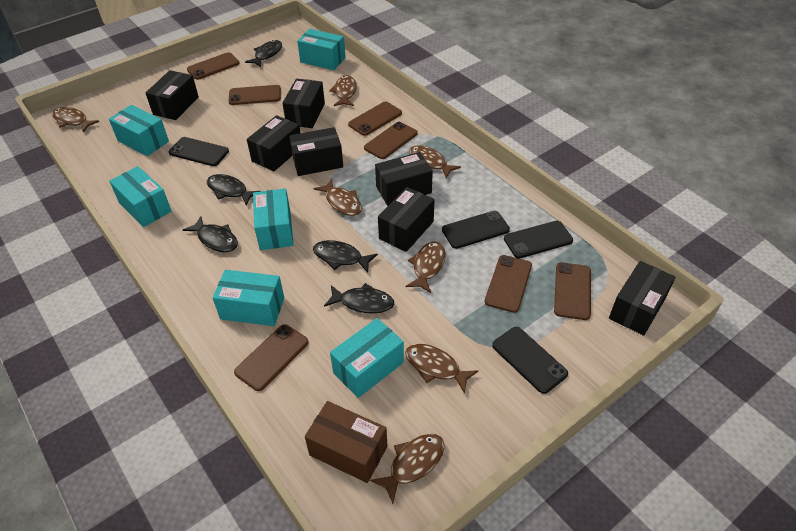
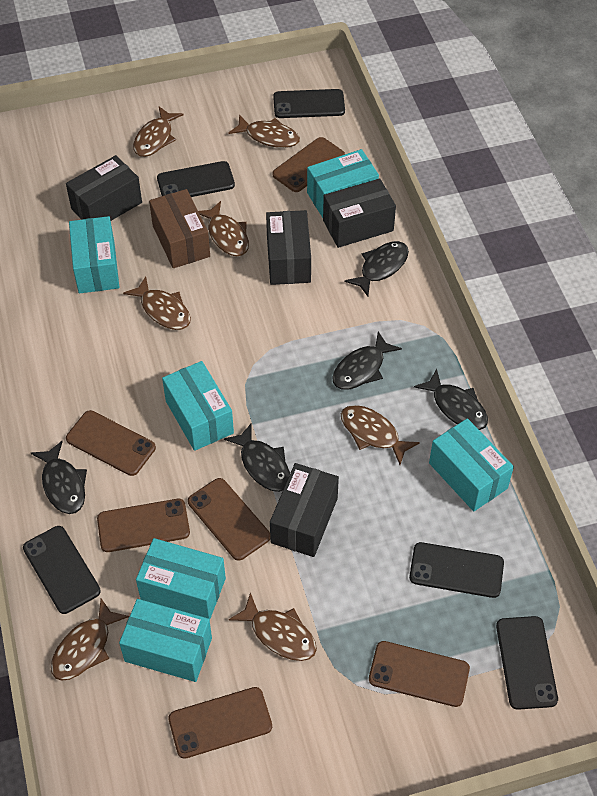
black box: [146,70,199,120] [247,115,301,171] [282,79,325,128] [289,127,343,176] [375,152,433,206] [378,187,435,252] [609,261,676,336] = 7 -> [66,155,142,221] [266,210,311,285] [270,463,339,557] [323,179,396,248] = 4
black phone: [169,137,229,166] [442,211,510,249] [492,327,568,394] [504,221,573,258] = 4 -> [23,526,101,614] [157,161,235,197] [273,89,345,118] [409,542,504,598] [496,616,558,710] = 5
brown phone: [187,52,240,80] [229,85,281,105] [234,324,308,391] [348,102,402,136] [364,122,418,159] [485,255,532,313] [554,262,591,320] = 7 -> [66,410,156,476] [97,499,190,552] [168,687,272,759] [188,478,270,561] [272,137,345,192] [369,641,470,707] = 6

